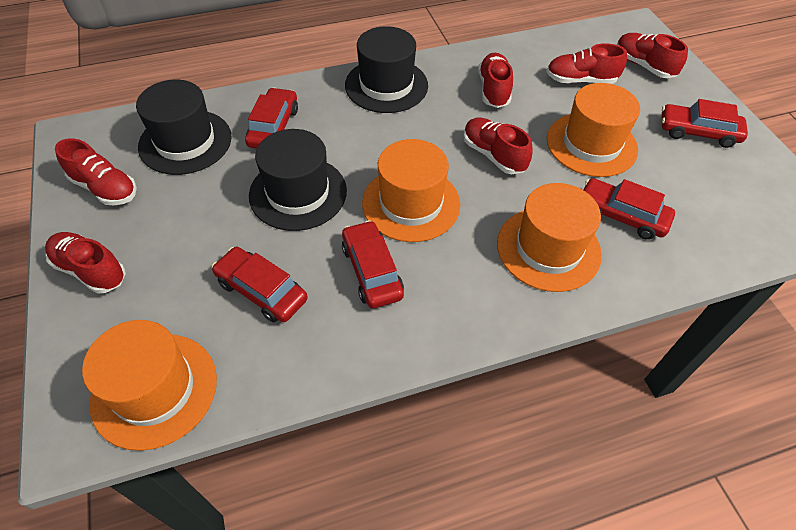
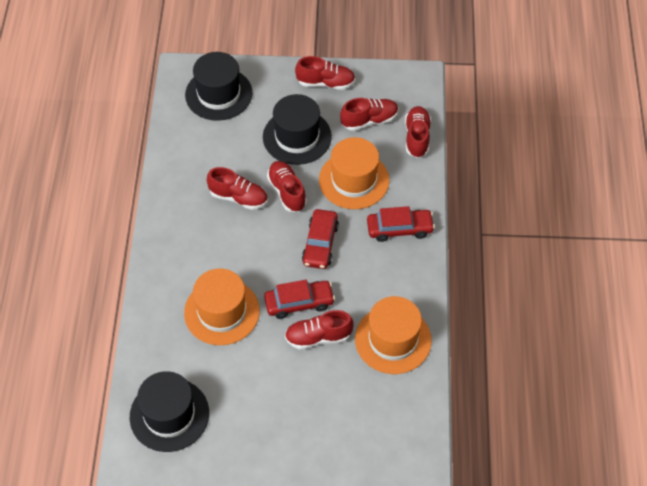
orange hat: [82,320,217,451] [362,139,460,242] [497,183,602,292] [547,83,640,177] = 4 -> [184,268,260,345] [319,137,389,209] [355,296,432,374] = 3
red car: [212,247,308,322] [245,88,298,149] [342,220,404,308] [584,178,675,240] [662,99,748,148] = 5 -> [264,280,335,319] [302,209,339,269] [367,206,435,242] = 3

